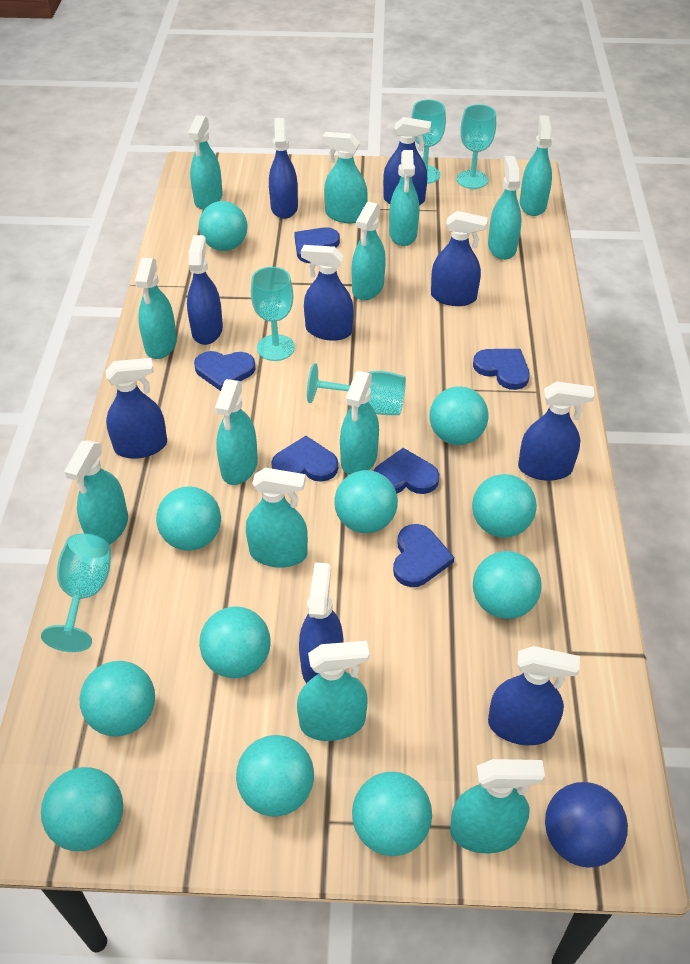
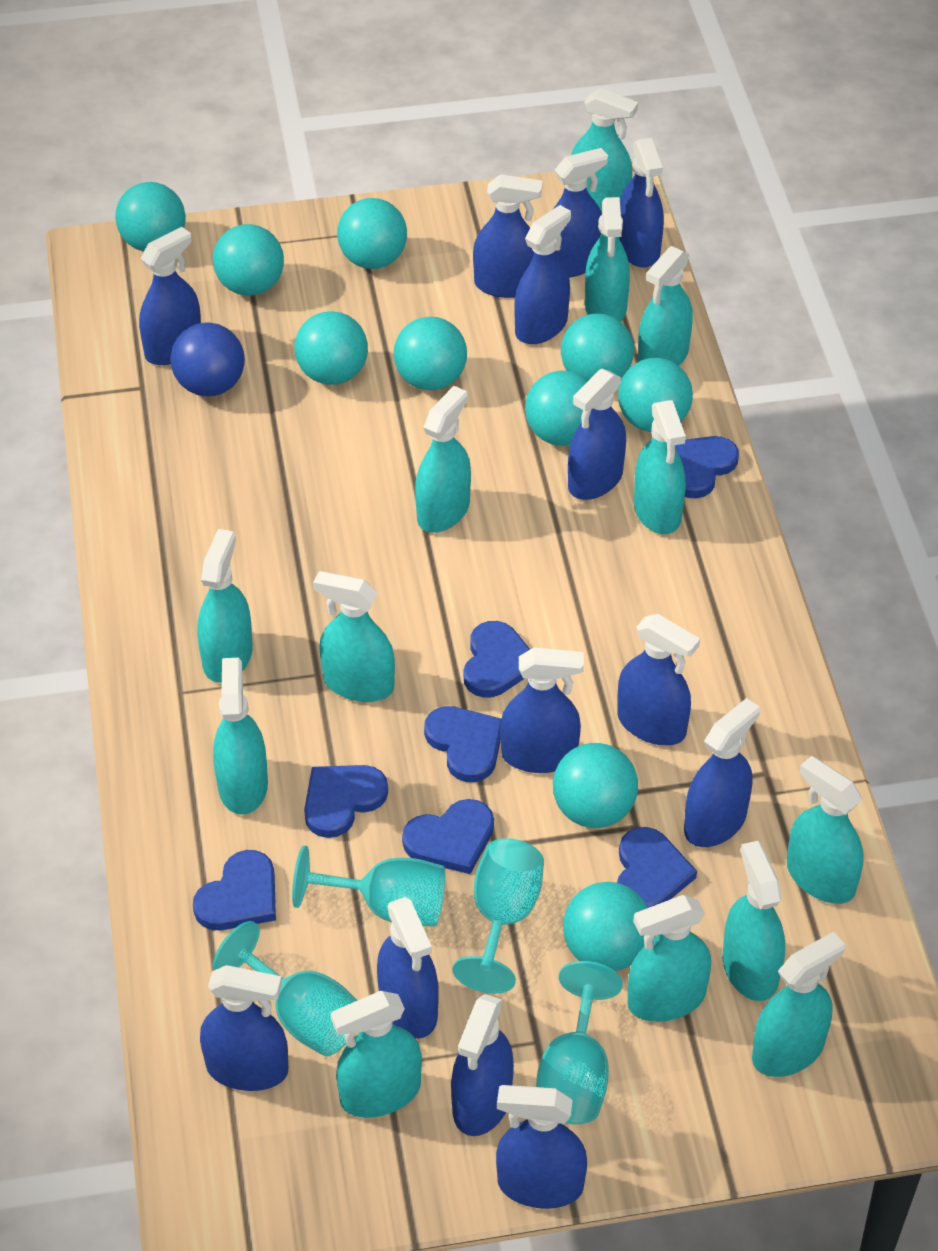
blue heart: [194,351,256,391] [271,436,338,482] [294,227,340,263] [373,448,440,494] [393,524,454,587] [473,349,530,390] = 6 -> [193,850,276,930] [304,765,388,838] [402,799,494,874] [424,706,502,782] [464,621,530,698] [617,827,697,908] [675,436,739,498] = 7
blue spray bottle: [105,358,167,459] [187,235,223,345] [269,118,298,219] [299,563,343,683] [301,245,354,341] [383,117,431,205] [431,211,488,306] [488,646,580,745] [518,382,594,481] = 9 -> [139,227,201,365] [200,965,288,1091] [377,897,439,1039] [451,994,514,1136] [473,174,542,298] [496,1085,587,1209] [500,648,584,773] [514,205,571,344] [553,148,608,278] [568,369,626,500] [617,614,700,745] [619,138,664,268] [684,698,760,847] = 13
turquoise ball: [41,767,123,851] [79,661,155,737] [156,487,221,551] [199,201,247,251] [199,606,271,678] [236,735,314,816] [334,470,398,533] [352,772,432,856] [429,386,489,445] [472,474,537,538] [473,551,542,619] = 11 -> [115,182,186,252] [213,224,284,296] [294,311,368,385] [337,198,407,269] [394,317,467,390] [525,371,588,446] [553,743,638,828] [561,314,634,381] [563,882,648,971] [618,358,693,432] = 10
turquoise goblet: [41,533,111,652] [251,267,295,361] [307,363,406,415] [411,100,446,184] [457,104,496,189] = 5 -> [213,921,358,1056] [292,845,445,926] [453,838,544,994] [536,961,623,1124] = 4

